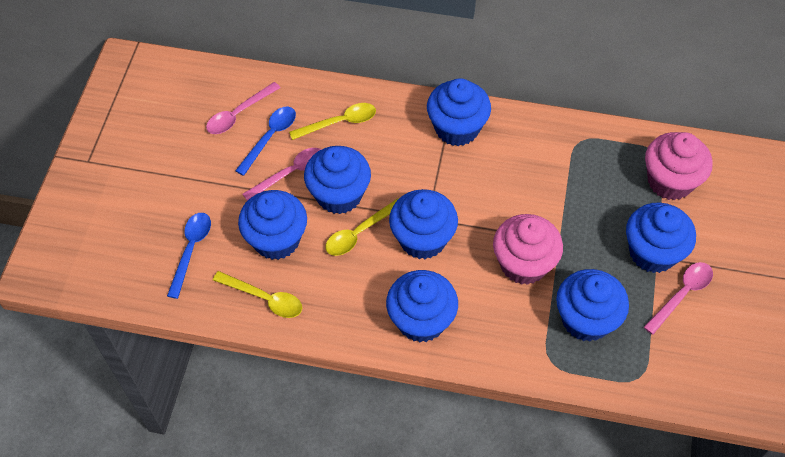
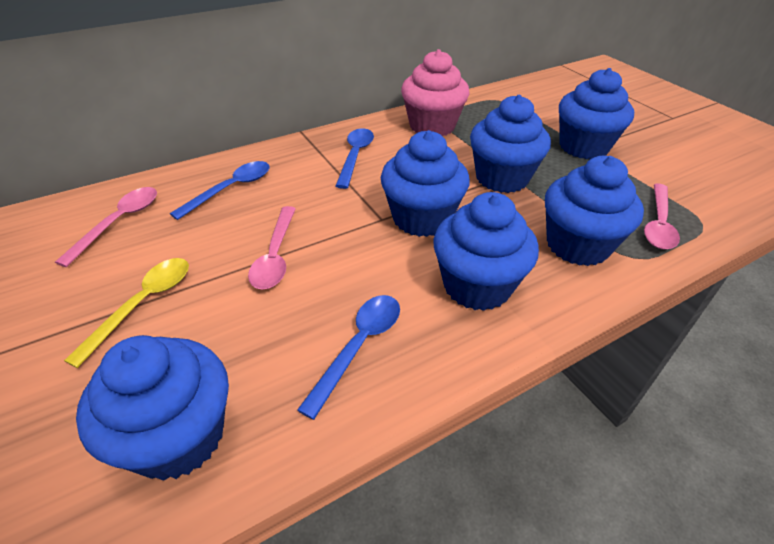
blue cupcake: [238,190,307,260] [304,146,371,214] [386,270,458,342] [389,189,458,259] [427,78,491,146] [556,269,629,342] [626,202,696,273] = 7 -> [76,335,229,481] [381,130,470,237] [433,192,539,311] [470,95,551,193] [545,156,644,266] [559,68,634,159] = 6
blue spoon: [167,213,211,299] [235,107,296,176] = 2 -> [170,161,270,220] [297,295,400,420] [336,128,374,189] = 3
pink cupcake: [493,214,563,285] [645,132,713,200] = 2 -> [401,49,470,136] = 1
yellow spoon: [213,271,302,318] [289,103,376,140] [325,198,399,256] = 3 -> [64,258,189,368] = 1

